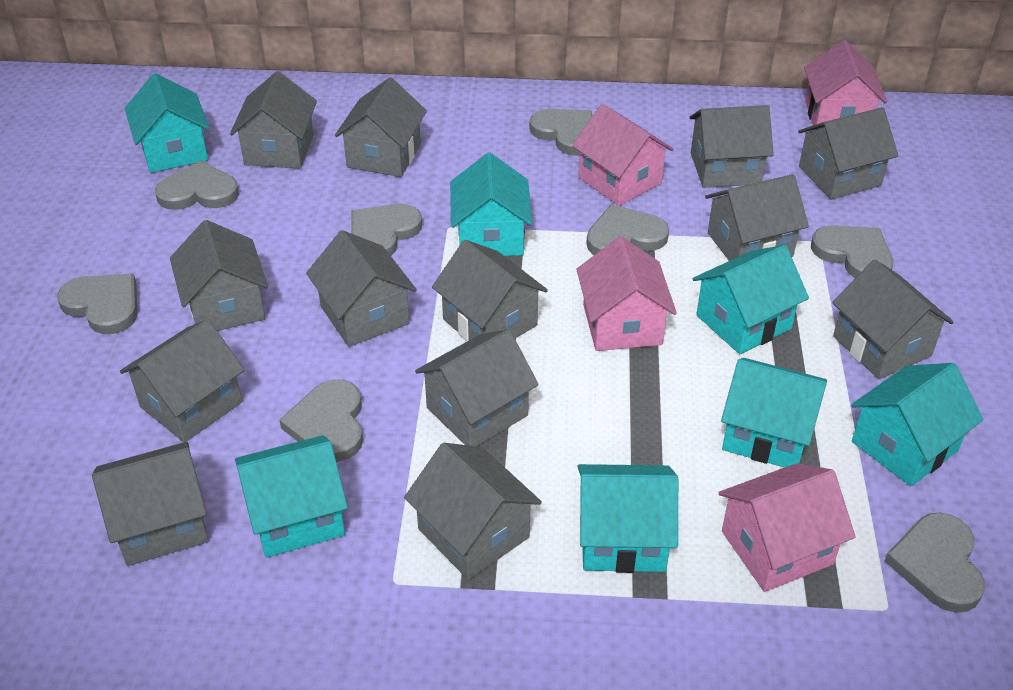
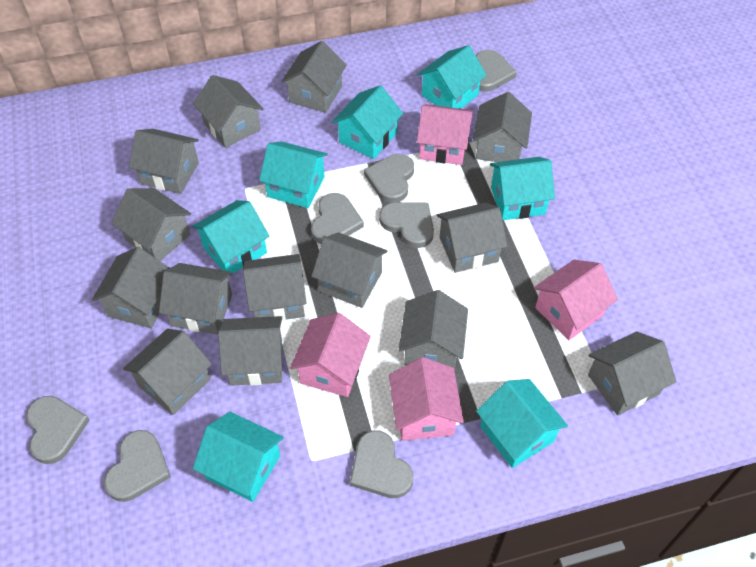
grey heart: [57,274,137,334] [155,161,239,210] [280,379,363,462] [351,204,422,256] [530,109,593,156] [586,205,669,255] [811,225,893,278] [884,512,985,613] = 8 -> [26,396,90,464] [104,430,171,502] [311,193,364,244] [350,430,413,498] [364,154,414,203] [379,202,434,248] [476,50,517,91] = 7
grey house: [92,442,209,566] [120,319,245,442] [170,220,268,331] [230,71,317,169] [306,230,417,347] [335,77,427,177] [404,443,542,580] [415,329,539,446] [432,240,548,341] [689,105,774,188] [705,174,809,261] [798,107,898,199] [832,260,954,379] = 13 -> [92,247,169,328] [112,188,191,261] [123,328,212,415] [129,129,199,194] [159,263,233,334] [193,75,263,148] [218,316,282,386] [243,254,306,321] [281,41,347,113] [311,232,387,308] [399,290,468,371] [437,203,508,273] [473,92,532,162] [588,331,676,416] = 14

